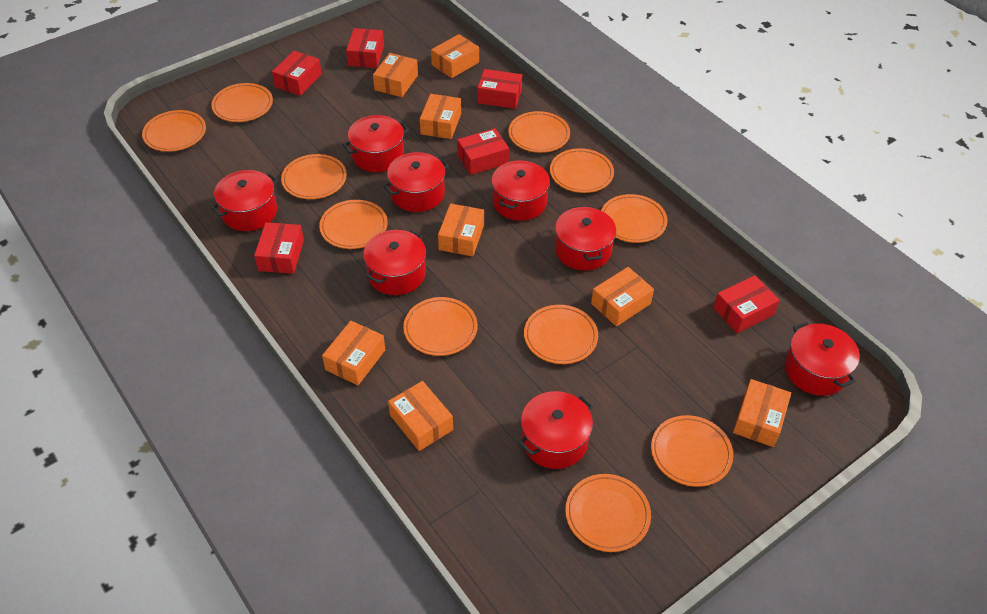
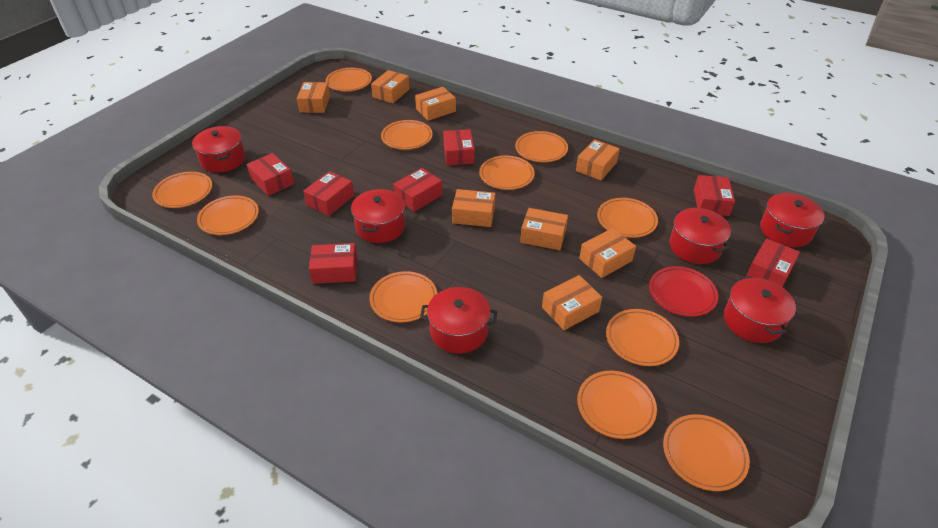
red box: [254,222,304,274] [272,51,322,96] [346,28,384,68] [457,128,509,175] [477,69,522,109] [713,275,780,333] = 6 -> [246,153,294,196] [303,171,354,216] [309,243,358,284] [393,168,442,212] [443,129,475,165] [694,175,735,216] [746,239,800,287] = 7
red plate: none = 0 -> [649,266,718,317] = 1
red pot: [211,170,278,231] [343,115,409,172] [363,230,426,295] [383,152,449,212] [491,160,550,221] [519,391,593,469] [555,206,616,270] [784,322,860,396] = 8 -> [192,126,246,173] [351,189,405,243] [420,287,497,353] [669,208,731,264] [724,276,796,343] [760,193,824,247] = 6

